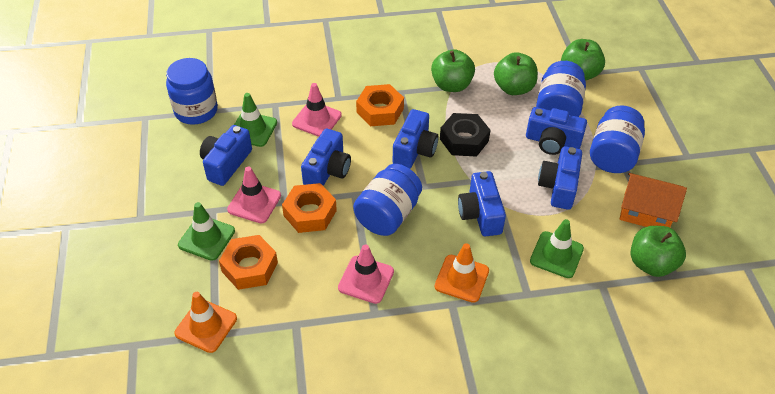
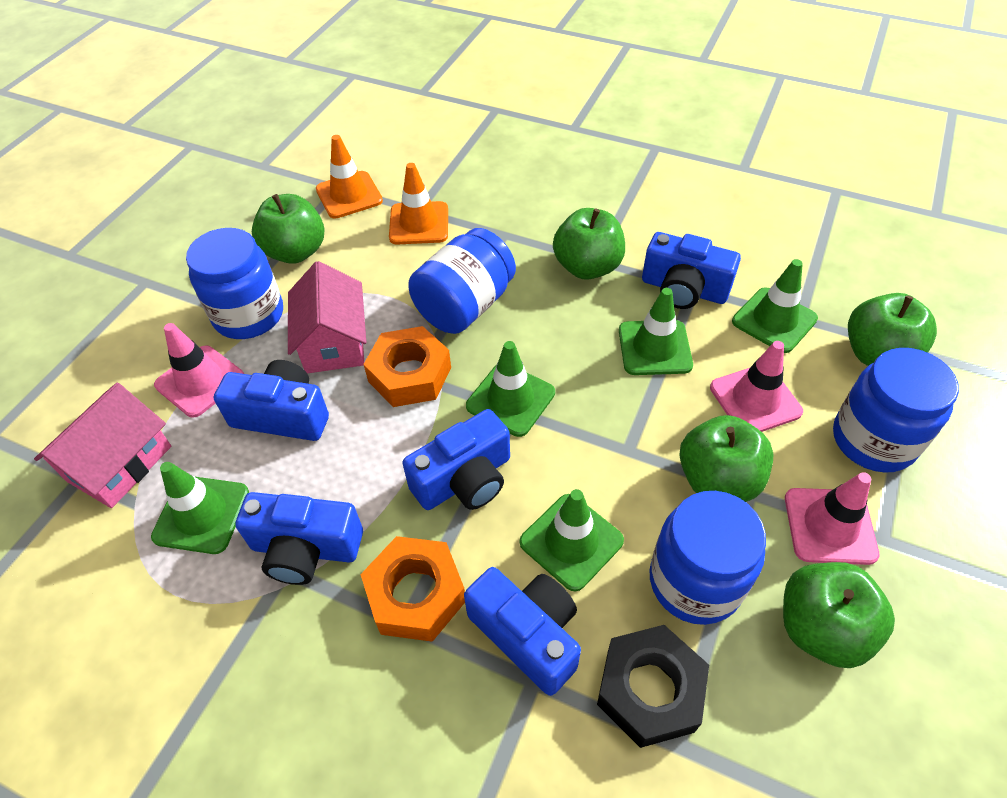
blue camera: [200,125,252,186] [301,129,351,186] [393,109,439,169] [458,171,506,236] [526,107,587,155] [538,146,582,210] = 6 -> [214,360,329,441] [235,492,363,585] [402,409,510,510] [464,567,581,696] [642,232,741,309] = 5
green apple: [431,49,475,92] [494,52,538,95] [561,39,605,81] [631,226,686,277] = 4 -> [252,194,324,264] [553,208,625,280] [680,415,774,502] [783,562,895,668] [848,293,937,366] = 5
green traffic cone: [178,202,235,261] [234,93,277,147] [530,219,584,278] = 3 -> [151,462,249,554] [466,341,555,437] [520,489,624,591] [619,288,693,375] [732,259,818,353] = 5
orange house: [620,173,687,228] = 1 -> none = 0
orange nut: [219,235,278,290] [282,183,337,233] [356,84,404,126] = 3 -> [360,536,465,642] [364,326,451,407] = 2
pink house: none = 0 -> [34,383,171,508] [288,261,366,374] = 2

